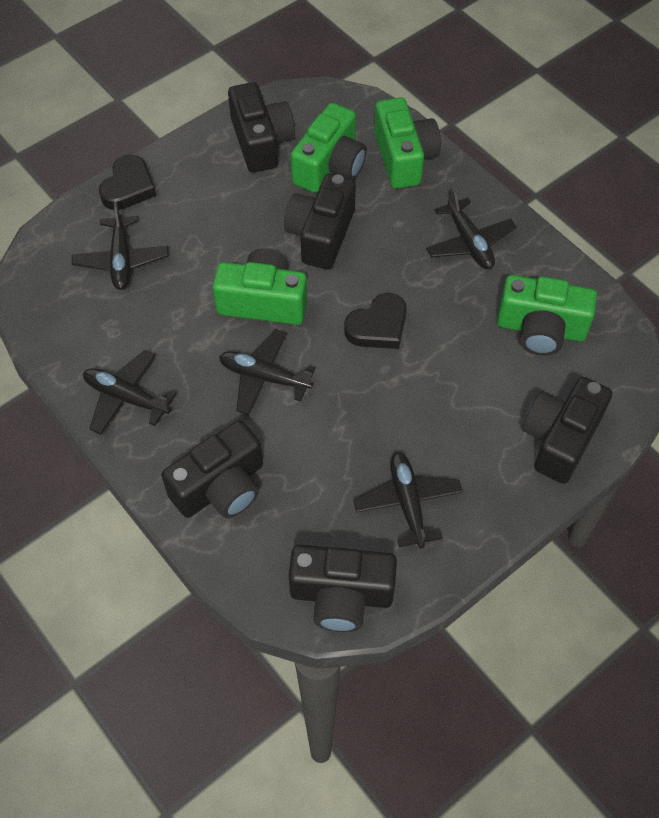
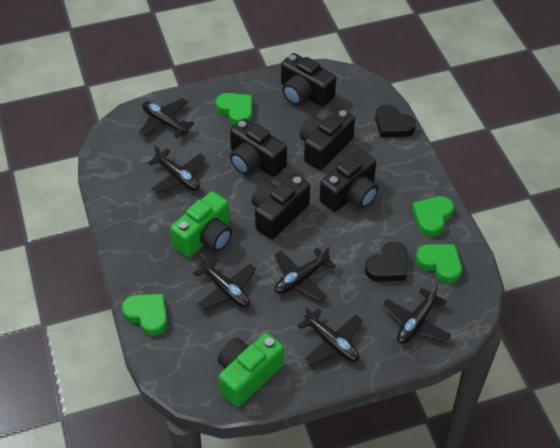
black plane: [72,202,168,290] [83,350,176,435] [219,329,315,415] [353,452,463,548] [426,187,516,269] = 5 -> [139,98,195,138] [148,145,206,194] [193,254,256,311] [274,246,336,301] [297,306,362,366] [382,284,451,344] = 6
green camera: [212,248,307,325] [291,103,367,193] [374,97,441,189] [497,275,597,356] = 4 -> [170,191,232,257] [218,333,284,407] = 2
green heart: none = 0 -> [122,294,168,336] [216,93,252,125] [412,196,454,237] [416,244,462,284] = 4

